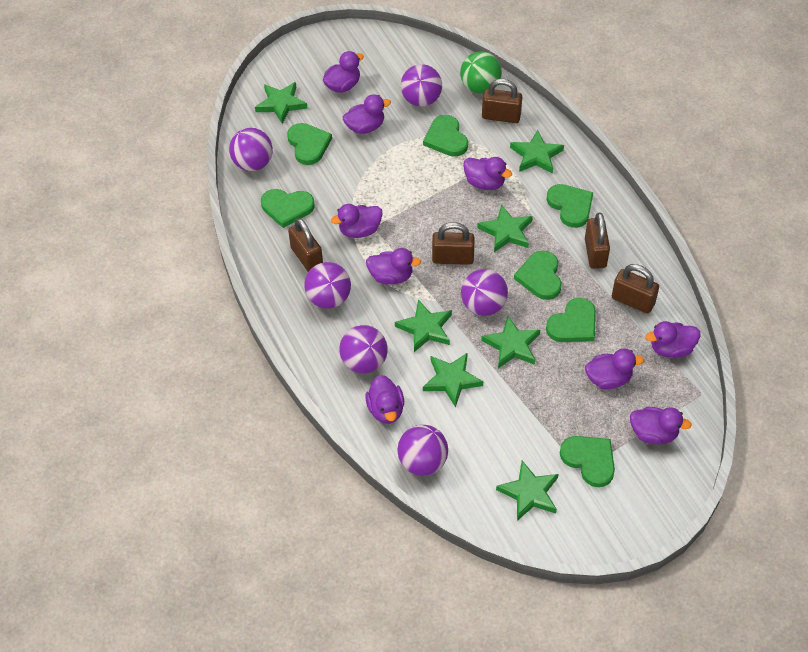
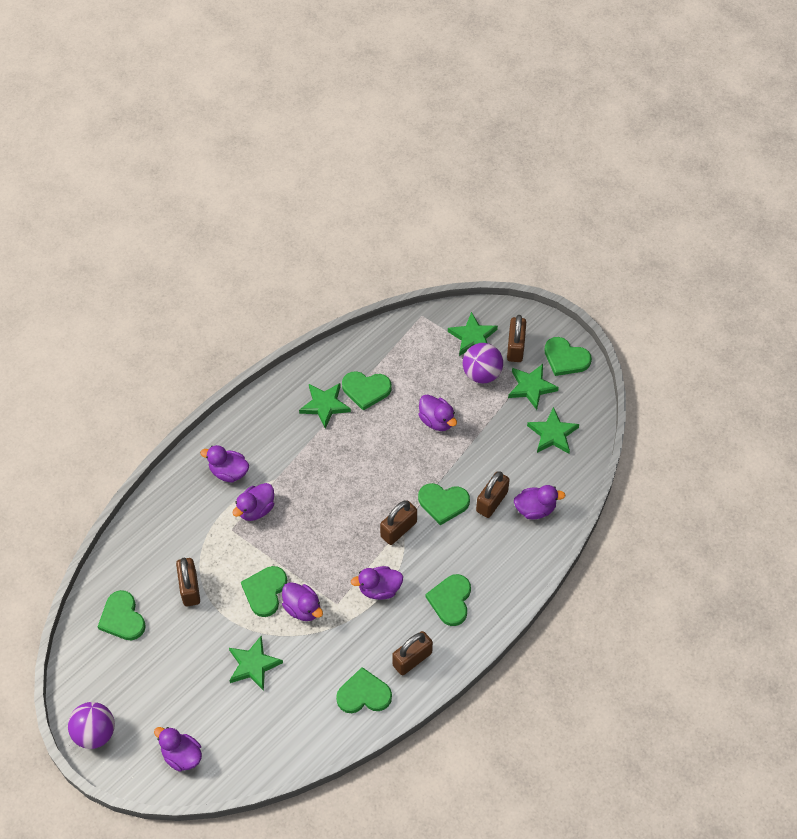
green ball: [460,51,502,94] = 1 -> none = 0
green star: [255,82,308,124] [395,299,452,352] [423,353,483,407] [477,204,533,252] [481,316,540,368] [496,461,559,521] [510,130,564,174] = 7 -> [229,636,283,691] [299,383,351,429] [448,312,498,356] [508,364,559,410] [527,407,579,454] = 5
purple ball: [229,128,273,171] [304,262,351,309] [339,325,388,373] [397,425,448,476] [401,64,442,107] [461,269,508,316] = 6 -> [68,702,115,749] [463,343,503,383] = 2
purple duck: [323,51,364,93] [331,204,383,238] [343,94,391,134] [365,375,404,424] [366,248,421,285] [463,157,512,190] [585,349,644,389] [630,407,692,444] [646,321,700,358] = 9 -> [154,727,202,772] [200,445,249,483] [232,483,274,521] [282,582,323,621] [351,566,403,600] [418,394,457,431] [514,485,566,519] = 7

